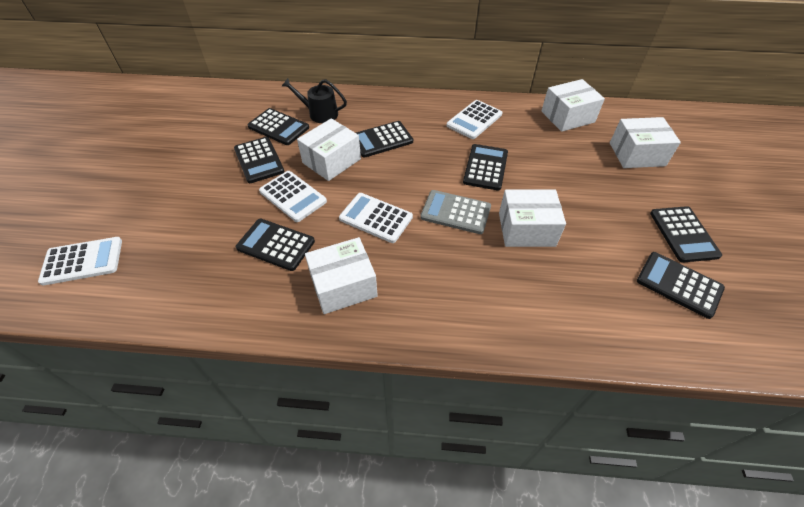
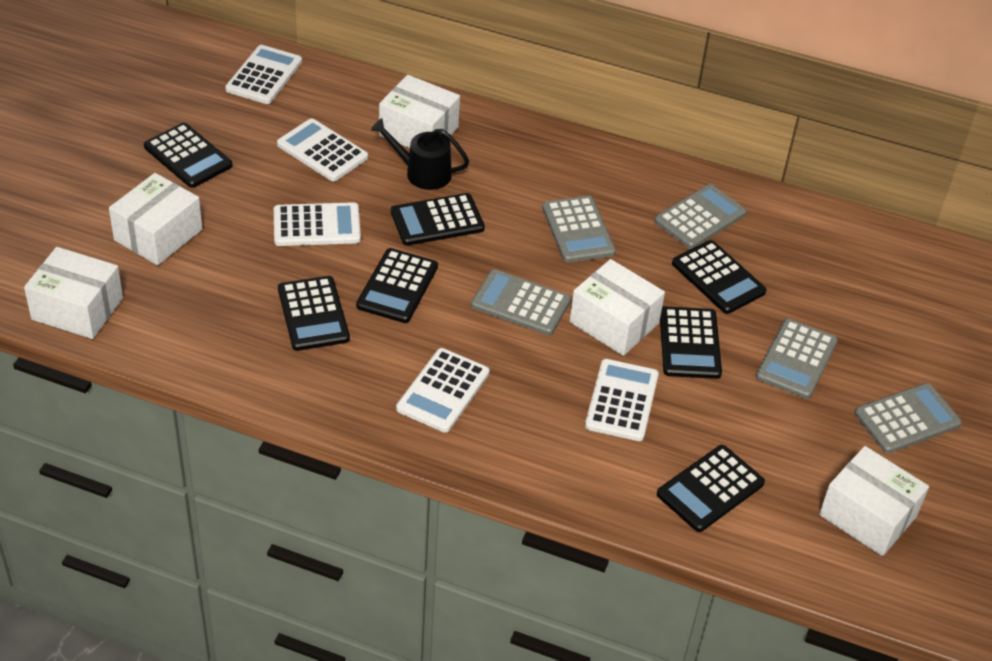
grey calculator: [420,190,491,234] = 1 -> [471,269,571,335] [542,196,616,263] [654,184,747,249] [756,319,838,399] [854,383,962,453] = 5
white calculator: [38,237,122,285] [259,171,327,222] [339,193,413,243] [447,100,502,139] = 4 -> [225,45,302,104] [274,202,361,246] [277,118,368,181] [396,348,490,433] [585,359,659,441] = 5

